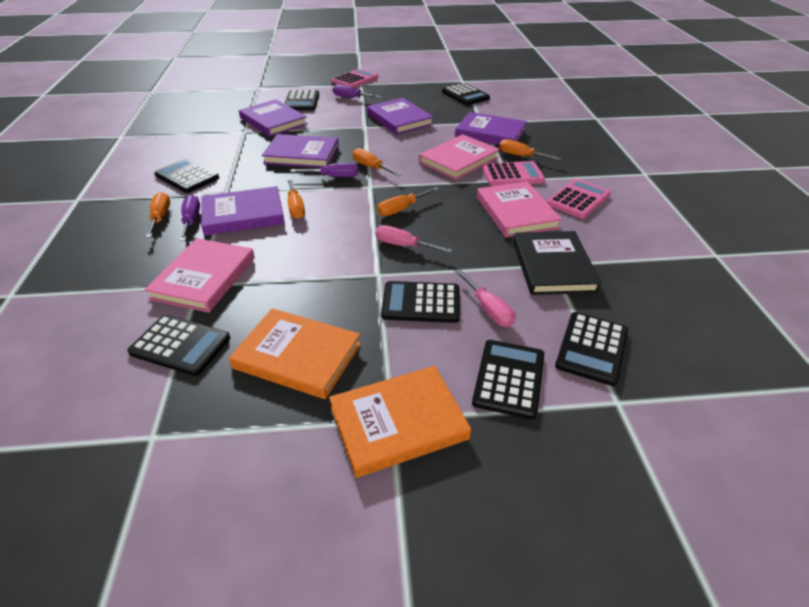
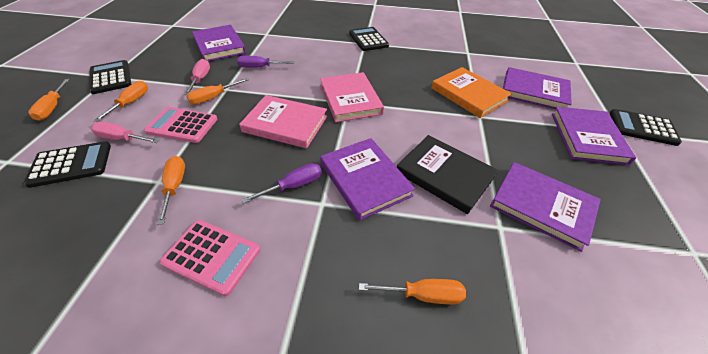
black calculator: [127,315,230,376] [155,159,219,193] [284,90,319,111] [381,281,460,323] [442,83,490,105] [472,340,544,420] [555,312,628,386] = 7 -> [24,141,111,188] [89,60,131,94] [349,27,389,51] [610,109,682,146] = 4
orange book: [229,308,361,399] [329,366,471,478] = 2 -> [431,67,512,118] = 1
pink book: [145,238,255,313] [419,134,500,180] [477,181,562,237] = 3 -> [239,95,327,148] [320,72,384,122] = 2
pink calculator: [331,69,378,88] [482,161,545,186] [547,179,611,219] = 3 -> [144,107,217,143] [160,220,260,296] = 2
purple screwdriver: [180,195,200,241] [290,163,358,177] [333,85,382,98] = 3 -> [237,56,294,68] [242,163,322,203] = 2

